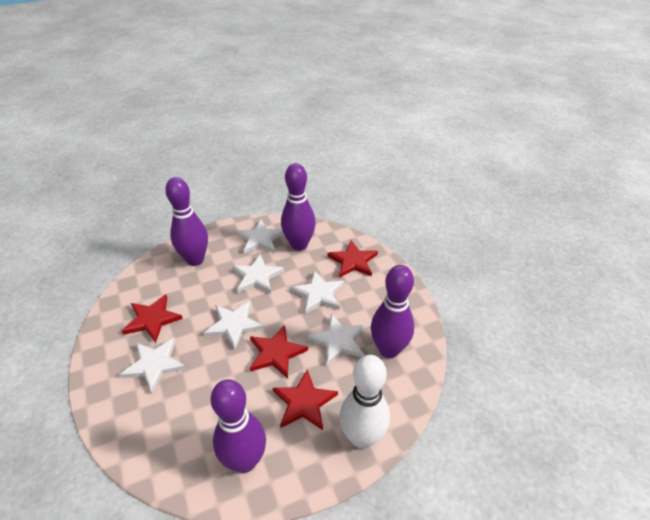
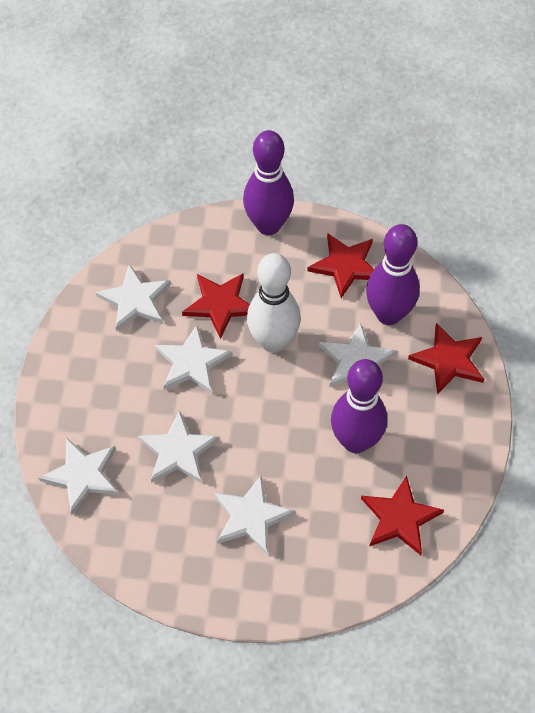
purple bowling pin: [165,177,208,266] [211,379,266,473] [281,163,316,251] [371,265,414,359] = 4 -> [243,130,294,235] [331,359,387,453] [366,224,420,325] = 3

